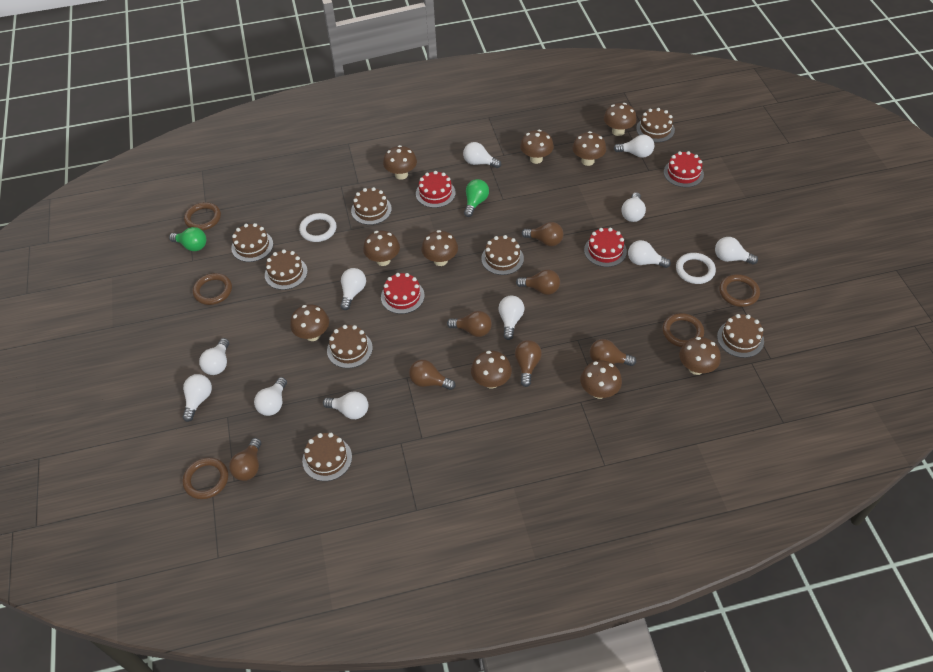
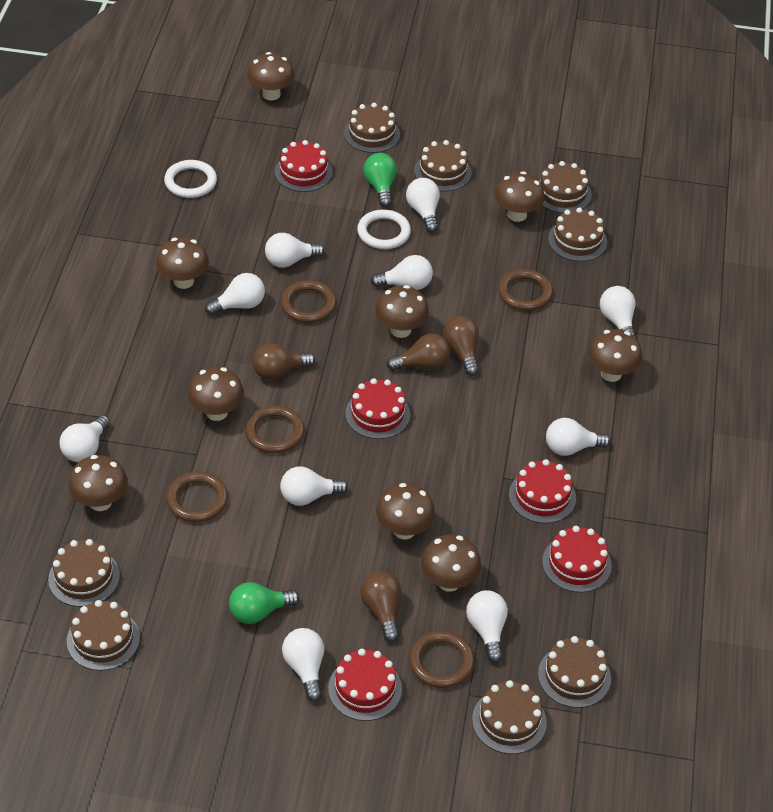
brown light bulb: [229,438,261,481] [409,360,455,390] [447,311,492,337] [515,340,542,387] [516,269,560,295] [522,222,564,246] [590,339,636,366] = 7 -> [252,343,315,380] [360,571,401,642] [386,333,451,371] [443,316,479,376] = 4
brown mushroom: [290,304,329,341] [363,231,400,266] [383,145,417,180] [421,230,458,266] [471,351,512,389] [520,130,554,164] [572,131,606,166] [580,360,622,399] [604,103,637,136] [679,337,721,375] = 10 -> [68,455,128,511] [156,237,209,289] [188,367,244,421] [247,52,295,100] [375,285,429,338] [376,483,435,539] [421,534,481,592] [494,171,545,222] [588,329,642,382] = 9
red cake: [381,273,425,314] [416,171,456,208] [584,228,627,267] [664,151,704,187] = 4 -> [275,140,332,192] [328,649,402,721] [345,378,410,439] [509,459,576,523] [542,526,612,593] = 5
white light bulb: [182,374,212,422] [199,338,229,375] [254,377,287,416] [323,391,368,419] [340,268,366,310] [463,142,501,168] [498,296,524,340] [614,135,654,158] [621,192,646,222] [628,240,671,268] [715,237,758,265] = 11 -> [60,415,110,462] [205,273,265,315] [265,233,325,268] [280,466,348,506] [282,628,324,702] [370,255,433,290] [406,178,440,233] [466,590,508,663] [546,418,610,456] [600,286,636,338] = 10

